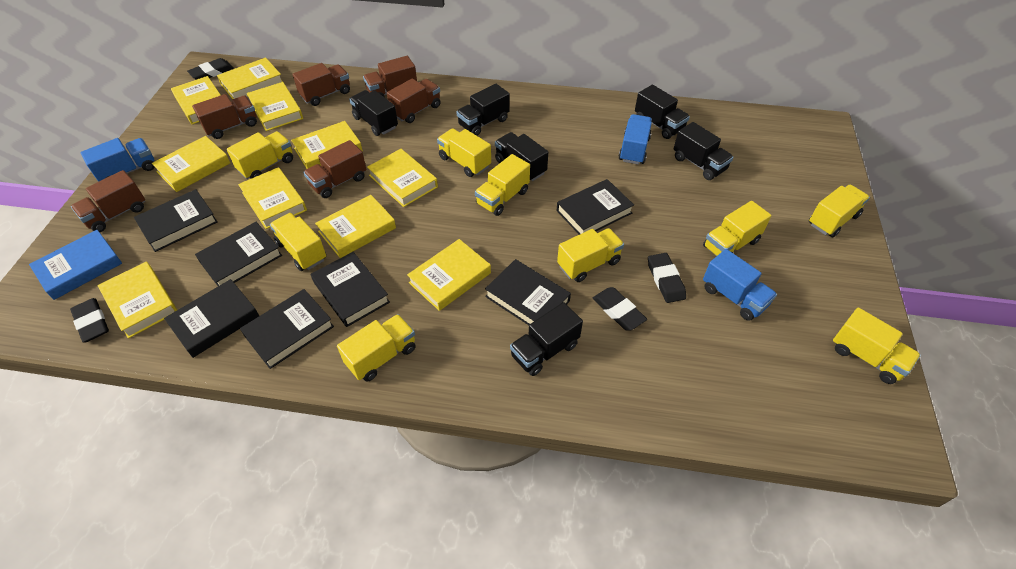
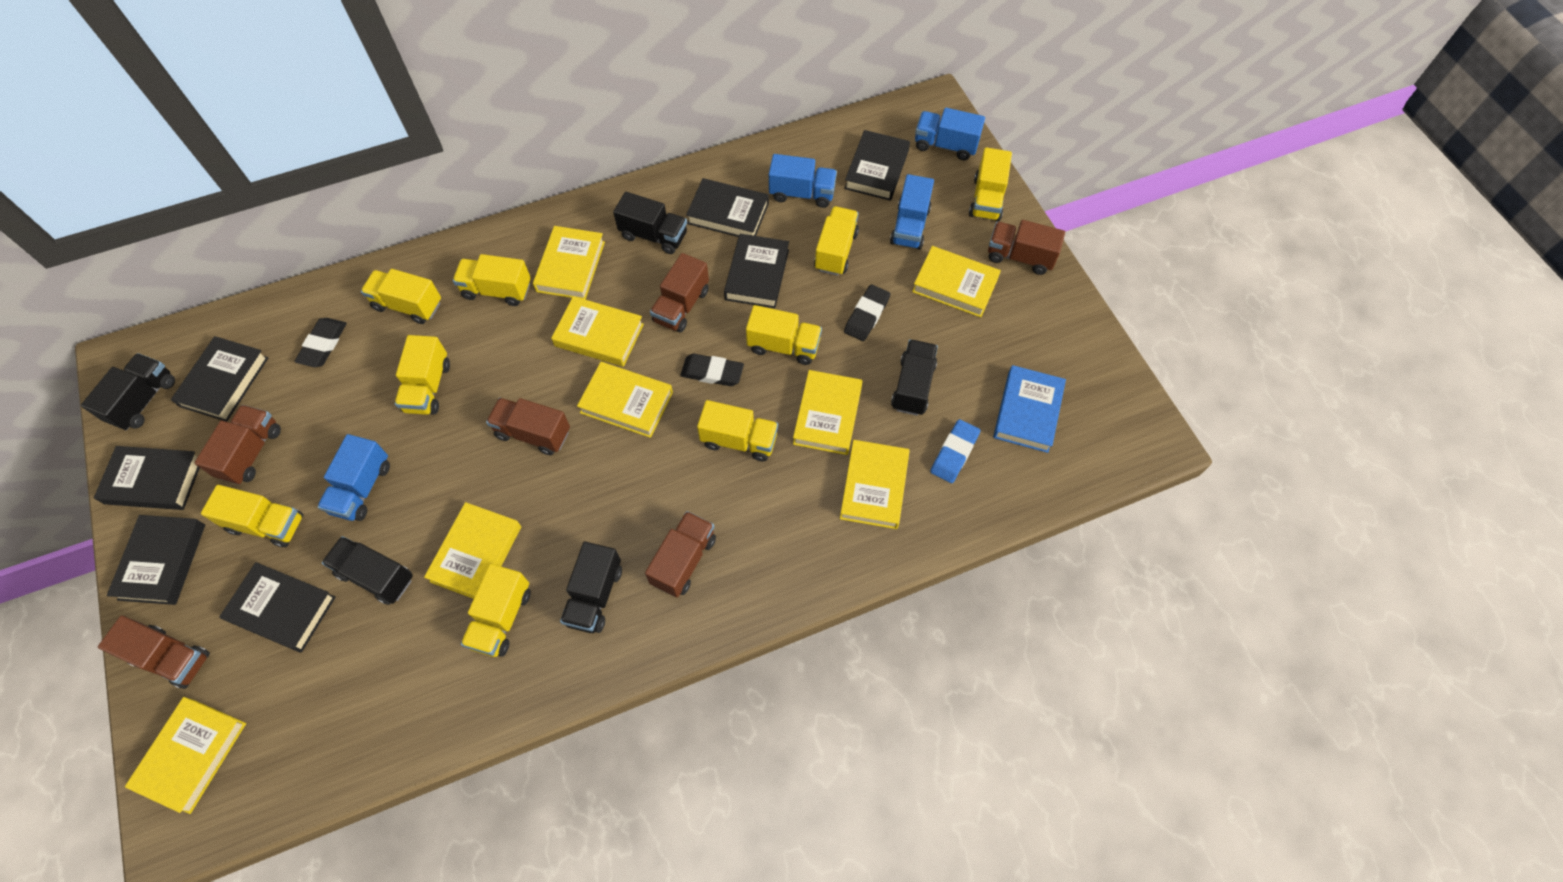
black eraser: [70,298,109,343] [187,58,234,80] [593,287,647,330] [648,253,686,303] = 4 -> [294,318,347,367] [680,354,744,386] [844,284,890,341] = 3
black truck: [349,90,398,136] [456,84,510,136] [495,132,548,181] [510,302,583,376] [635,85,690,139] [674,122,734,180] = 6 -> [81,353,175,430] [322,536,413,605] [560,542,622,633] [613,192,687,254] [891,339,938,416] = 5
blue eraser: none = 0 -> [930,419,981,483] = 1
blue truck: [81,138,155,182] [619,114,652,164] [703,249,777,321] = 3 -> [317,434,390,521] [769,154,837,208] [890,174,934,250] [915,108,985,160] = 4
yellow book: [98,262,177,339] [152,136,230,192] [171,76,220,124] [217,57,283,99] [238,167,307,229] [247,82,303,131] [291,121,363,169] [315,195,396,258] [367,149,438,207] [407,239,491,311] = 10 -> [125,697,246,814] [424,502,521,599] [533,226,605,300] [551,296,644,367] [577,362,673,438] [793,370,863,455] [840,440,910,529] [912,246,1001,317] = 8

